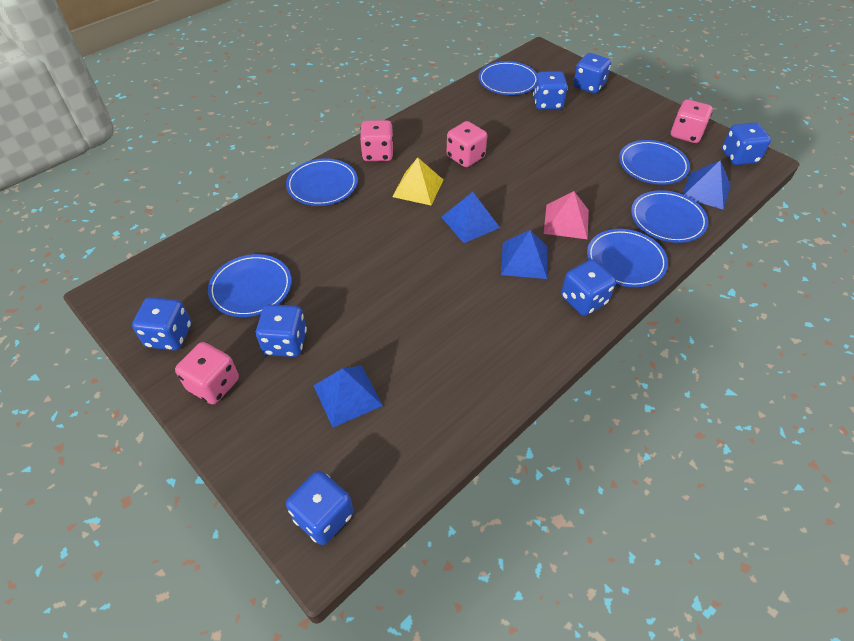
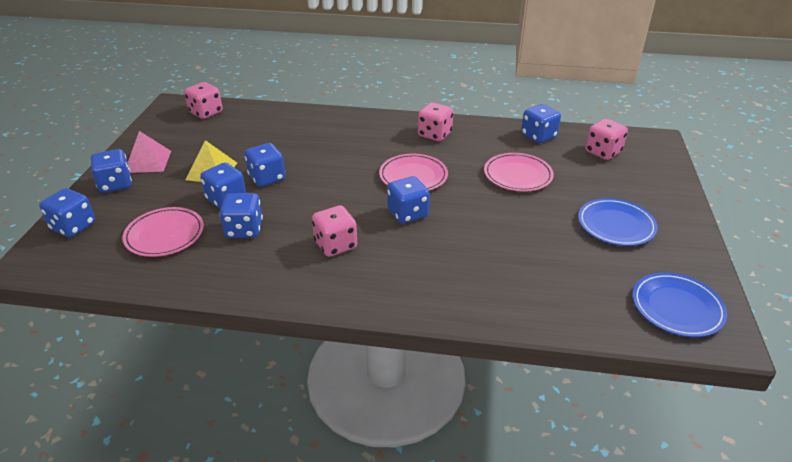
blue plate: [208,254,292,317] [286,158,358,206] [479,61,537,95] [587,229,668,287] [619,140,690,185] [631,190,708,243] = 6 -> [578,198,658,246] [633,273,727,337] = 2
blue pyramid: [313,366,383,427] [441,192,500,243] [501,230,547,279] [683,160,731,210] = 4 -> none = 0
pink plate: none = 0 -> [122,207,204,257] [379,154,448,191] [484,153,554,192] = 3

